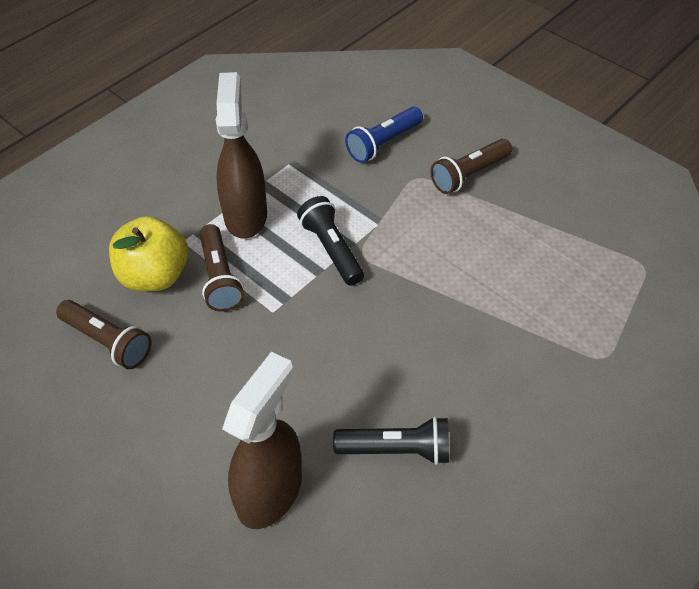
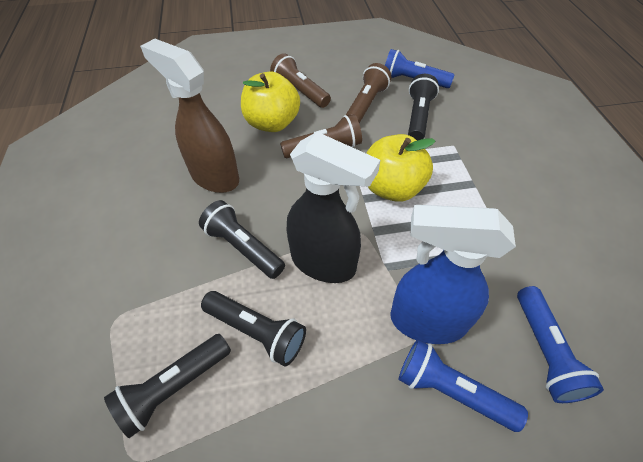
black flashlight: [297,196,364,285] [333,416,449,465] = 2 -> [104,334,231,438] [199,200,285,279] [201,291,306,367] [408,74,439,140] = 4
black spray bottle: none = 0 -> [287,132,380,283] = 1
blue flashlight: [345,107,423,163] = 1 -> [385,49,454,88] [399,339,528,432] [517,286,604,403] = 3
blue spray bottle: none = 0 -> [390,205,516,344] = 1
brown spray bottle: [216,72,267,239] [222,352,302,529] = 2 -> [140,38,239,193] = 1
yellow apple: [109,216,188,291] = 1 -> [241,72,300,132] [366,134,435,202] = 2

